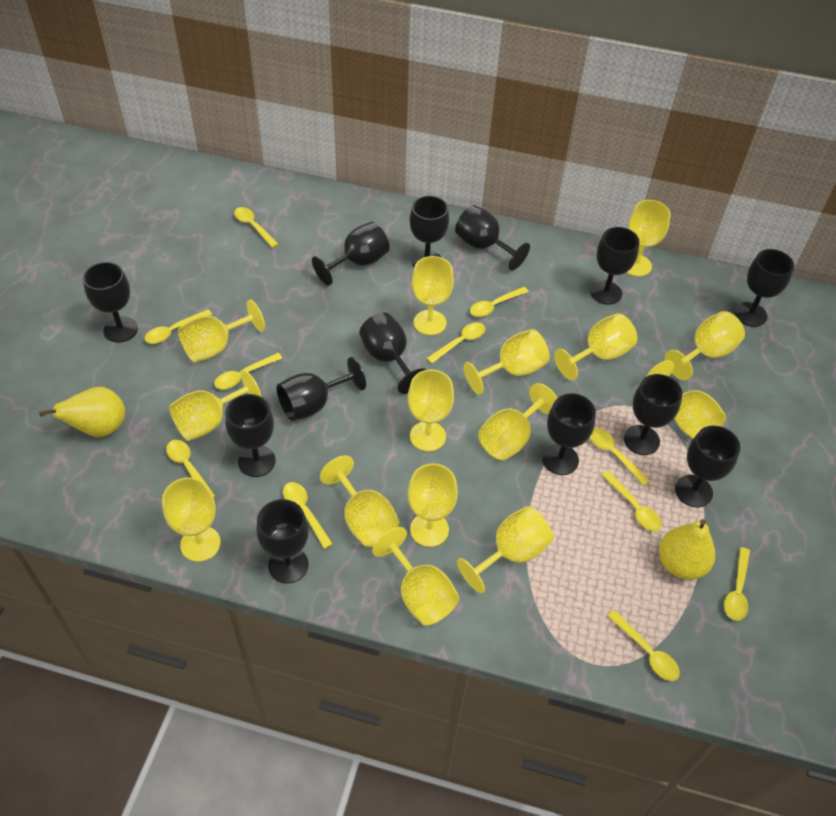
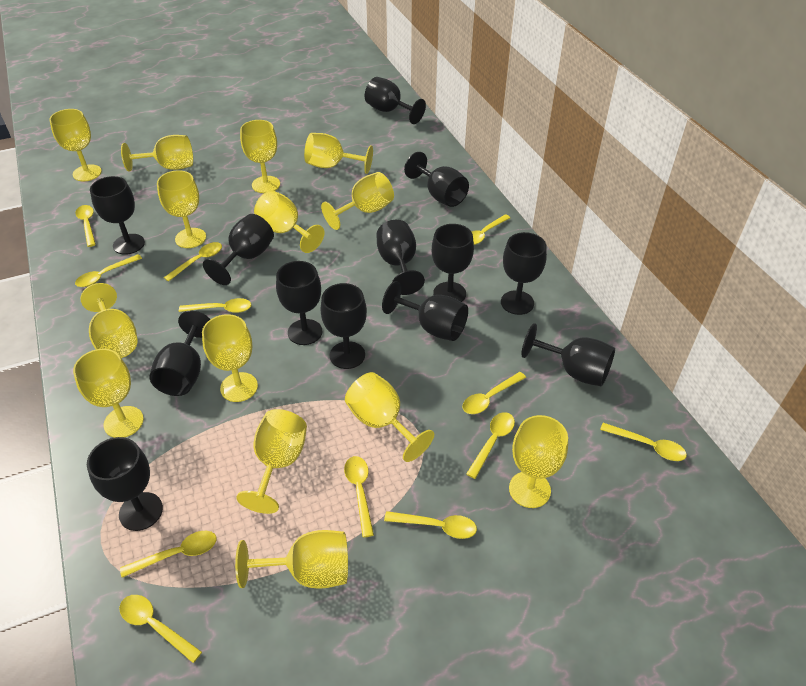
yellow goblet: [162,477,221,562] [169,370,261,441] [178,300,265,362] [320,455,399,547] [372,527,459,626] [408,370,454,451] [408,464,458,547] [412,256,454,335] [457,506,554,593] [464,329,550,394] [478,383,557,460] [554,313,638,380] [626,200,671,276] [646,360,726,439] [665,311,745,380] = 15 -> [49,109,102,181] [73,349,144,438] [80,283,138,358] [121,135,193,172] [157,170,206,248] [202,314,258,402] [235,530,348,589] [236,409,307,514] [240,120,280,193] [254,191,325,253] [304,133,373,174] [321,172,394,230] [345,372,434,462] [509,415,568,508] = 14
yellow pear: [39,387,125,437] [659,519,715,580] = 2 -> none = 0
yellow spoon: [145,309,212,344] [166,440,215,498] [214,353,282,389] [234,207,278,248] [283,482,333,549] [426,322,485,364] [470,287,529,317] [590,428,650,486] [602,471,662,531] [607,610,680,681] [724,547,750,621] = 11 -> [75,254,142,287] [76,205,96,247] [119,595,202,663] [120,531,216,578] [164,242,222,282] [179,298,251,313] [344,456,374,537] [384,511,477,539] [462,372,526,414] [466,412,515,479] [471,214,510,245] [600,423,687,461] = 12

